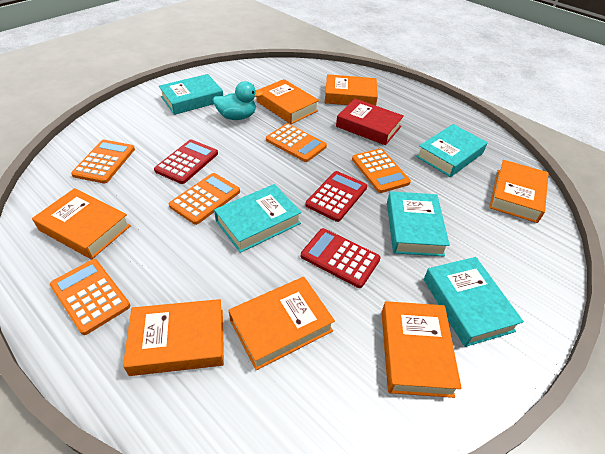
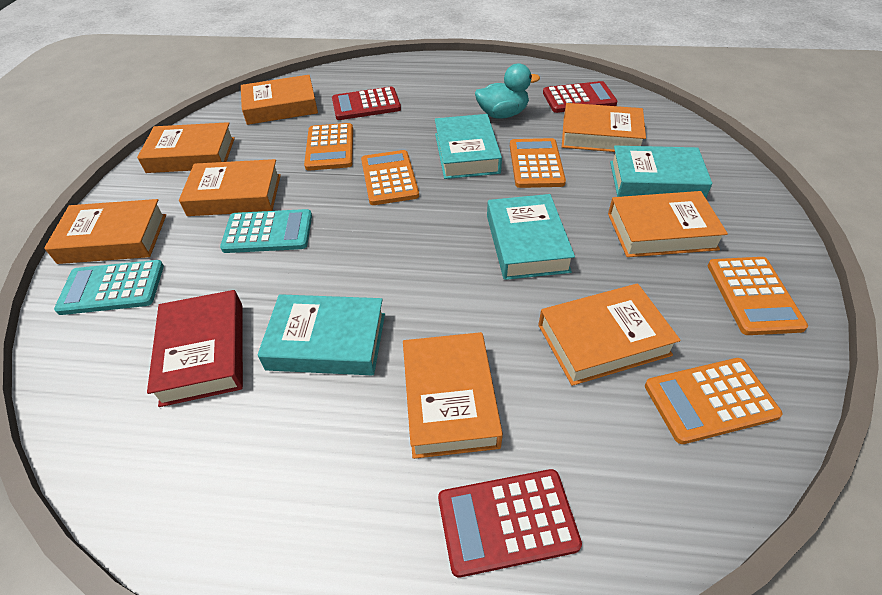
orange book: [32,188,131,259] [123,299,224,376] [228,277,335,370] [256,79,319,124] [325,74,378,106] [381,301,462,398] [489,160,549,223] = 7 -> [44,199,166,264] [137,122,235,173] [179,159,281,216] [241,75,318,125] [403,332,503,459] [538,284,681,386] [562,103,646,152] [608,191,728,257] = 8
turquoise book: [159,74,223,115] [214,184,302,253] [387,191,450,257] [416,124,488,177] [424,257,524,347] = 5 -> [257,294,385,375] [435,114,502,179] [487,194,575,280] [610,146,712,198] = 4
turquoise calculator: none = 0 -> [54,260,164,315] [220,209,312,253] = 2

